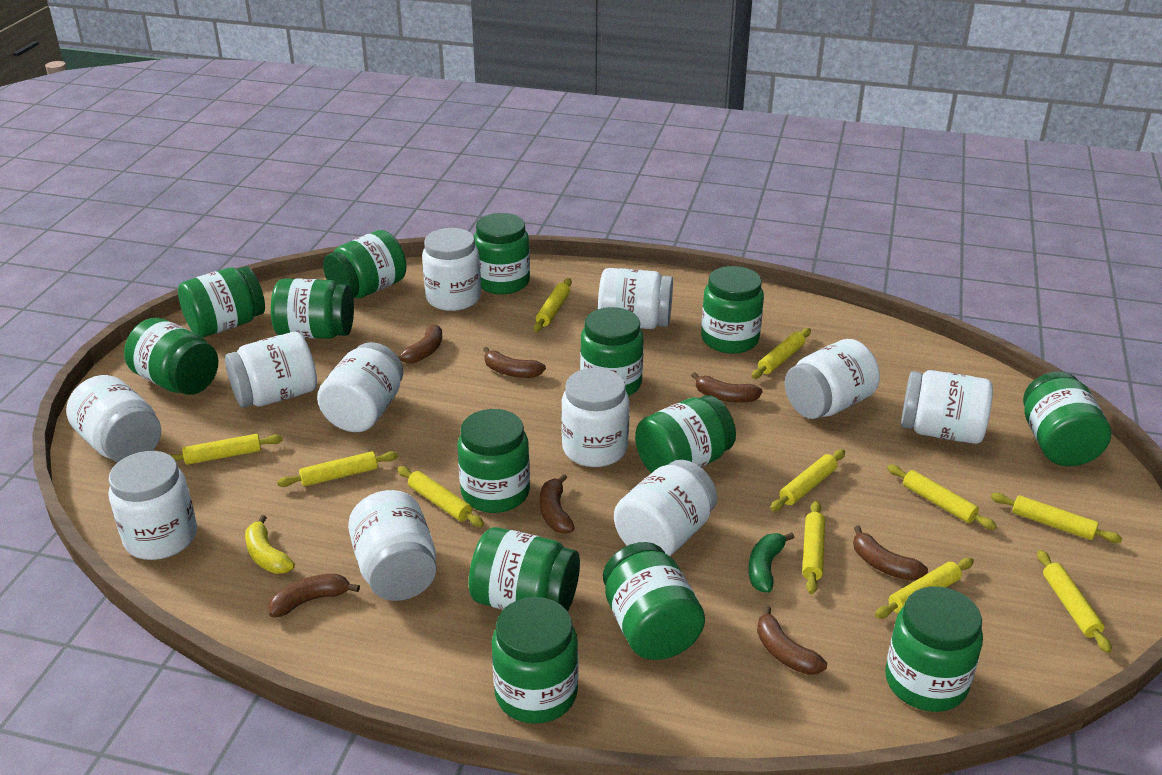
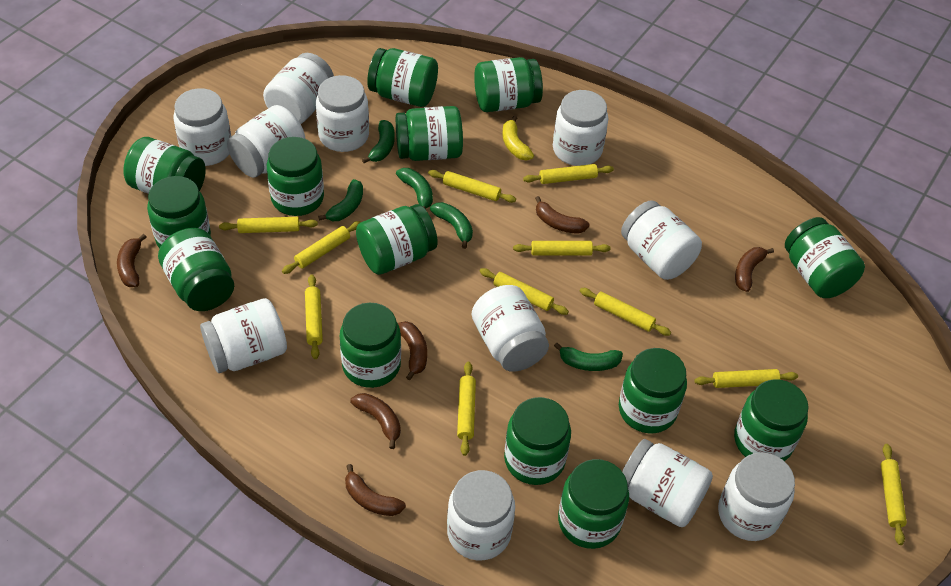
brown banana: [268,574,360,617] [398,324,442,364] [483,347,546,378] [540,474,575,534] [691,372,763,403] [757,606,827,675] [853,526,928,581] = 7 -> [117,234,146,287] [345,464,406,516] [350,393,401,449] [398,321,427,380] [535,196,590,234] [735,247,774,292] = 6
green banana: [749,532,795,593] = 1 -> [318,179,363,221] [362,120,395,163] [396,168,433,209] [430,202,473,249] [554,343,623,371] = 5

